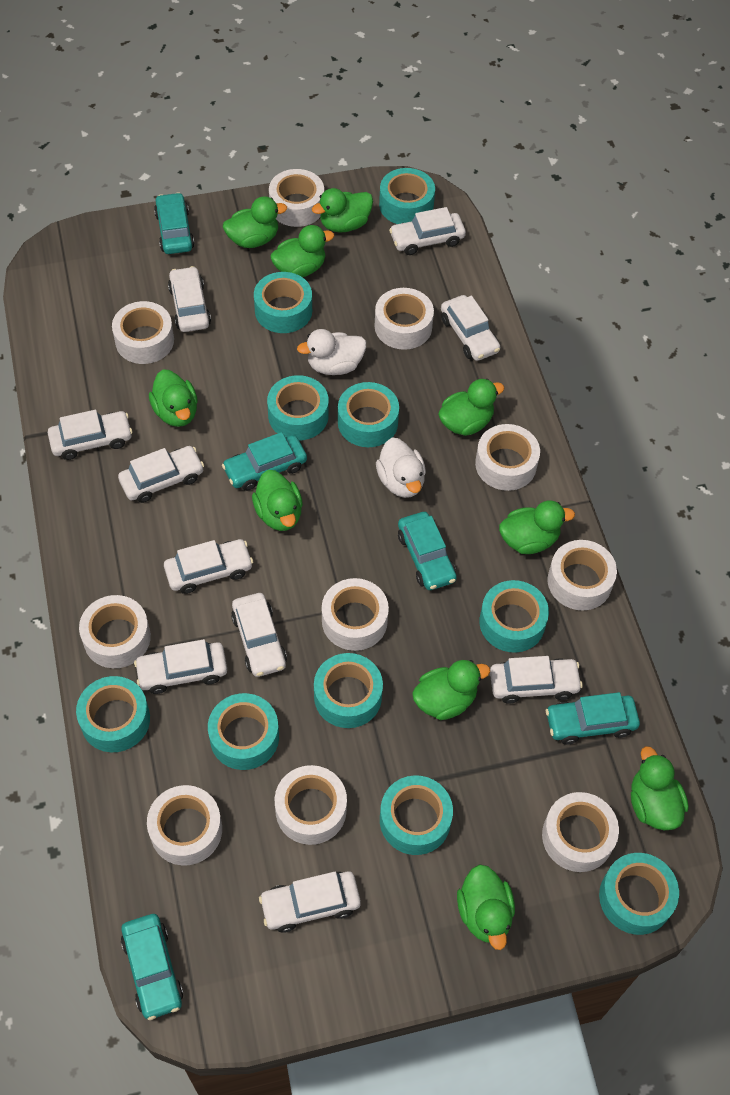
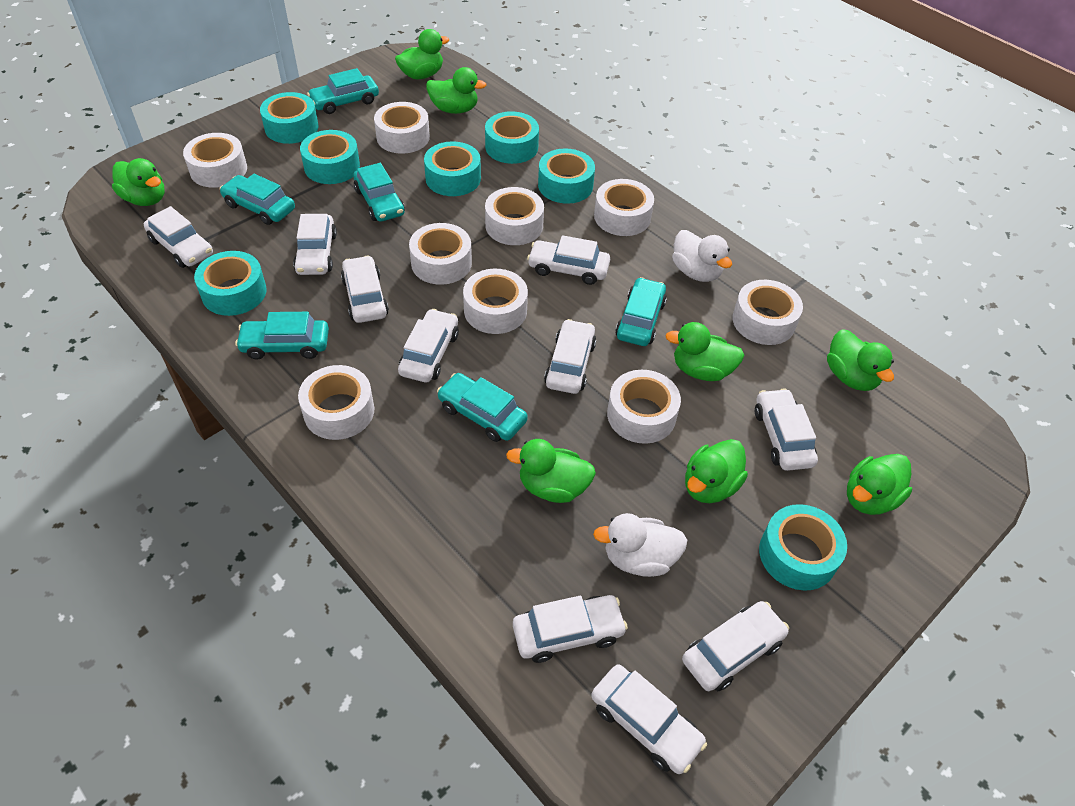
green duck: [149,370,198,427] [223,196,287,248] [252,470,303,531] [270,225,334,277] [312,188,373,232] [412,660,490,720] [438,379,505,436] [457,864,515,950] [499,500,575,554] [631,746,689,830] = 10 -> [112,158,165,206] [395,29,449,80] [426,67,487,114] [506,439,596,503] [665,322,745,381] [685,439,748,503] [827,329,894,391] [847,454,912,515] = 8
turquoise car: [121,914,183,1020] [154,192,194,254] [222,432,307,491] [398,512,457,590] [546,692,640,744] = 5 -> [220,174,295,225] [235,312,329,360] [307,68,379,114] [353,163,405,222] [437,373,528,442] [615,277,667,346] = 6
turquoise tape: [76,676,150,752] [208,693,279,770] [254,272,312,333] [267,375,329,440] [314,653,383,728] [338,382,399,447] [379,168,435,224] [380,775,453,855] [479,580,549,653] [599,853,679,935] = 10 -> [194,251,267,316] [260,92,318,144] [300,130,360,184] [424,141,481,196] [485,111,539,164] [538,149,595,204] [759,504,847,591] = 7
white tape: [79,595,151,668] [112,301,174,364] [147,785,222,865] [269,169,324,227] [275,765,347,845] [322,578,389,651] [374,288,434,350] [475,424,540,491] [542,792,619,872] [548,540,617,610] = 10 -> [183,133,247,188] [298,365,374,440] [374,102,430,154] [409,223,472,285] [463,269,528,334] [485,187,544,245] [594,179,654,236] [607,370,681,444] [732,280,803,345] = 9

